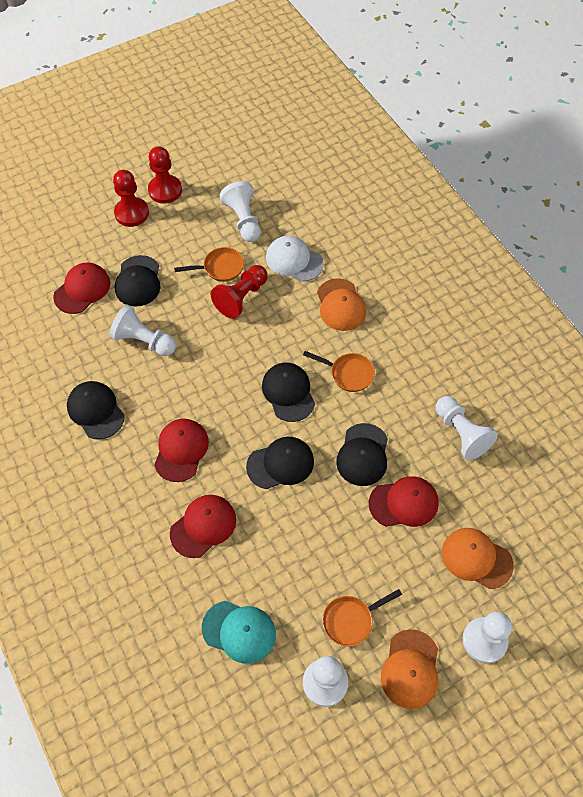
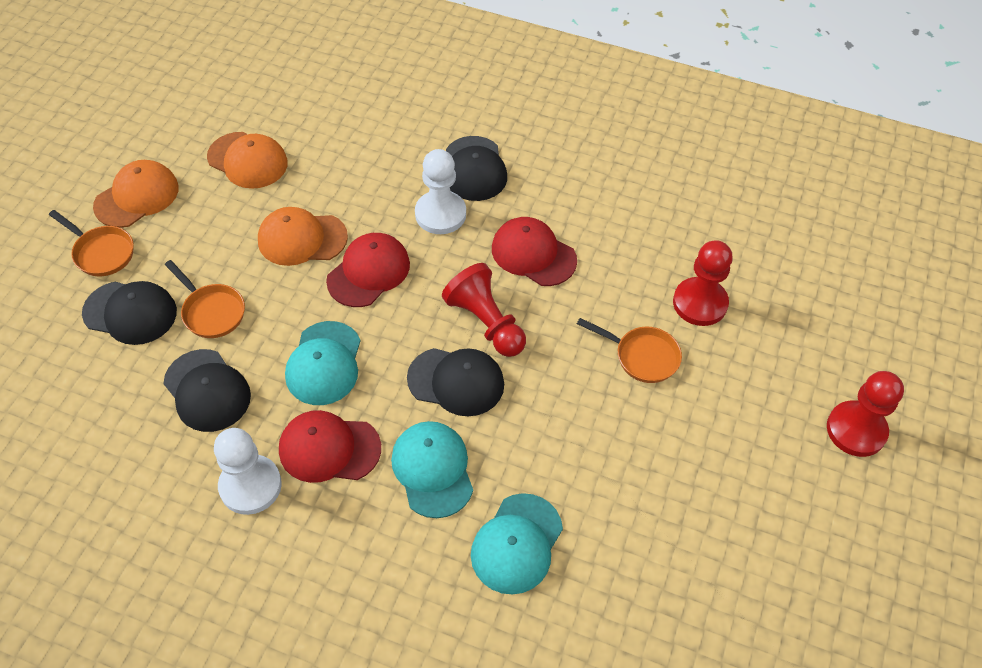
black cap: [67,381,125,439] [115,255,160,307] [246,437,314,489] [262,362,315,422] [336,423,388,486] = 5 -> [82,281,177,345] [163,349,251,432] [407,348,504,416] [446,136,507,201] = 4
red cap: [53,263,110,314] [154,419,209,482] [170,495,236,558] [369,476,439,527] = 4 -> [279,410,381,483] [326,233,410,307] [492,217,577,286] = 3
turquoise cap: [202,601,276,664] = 1 -> [285,321,361,405] [391,421,473,518] [471,493,563,594] = 3
white cap: [266,236,324,282] = 1 -> none = 0
white pawn: [109,304,176,356] [220,181,261,242] [303,656,348,707] [436,396,498,460] [463,612,512,663] = 5 -> [214,428,282,515] [415,149,466,234] = 2

